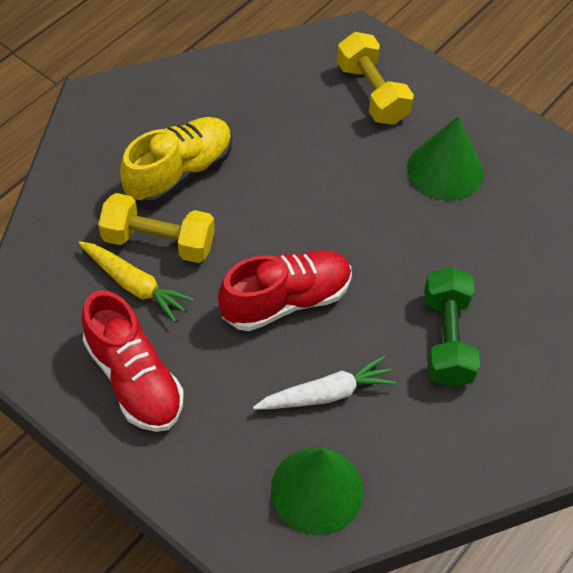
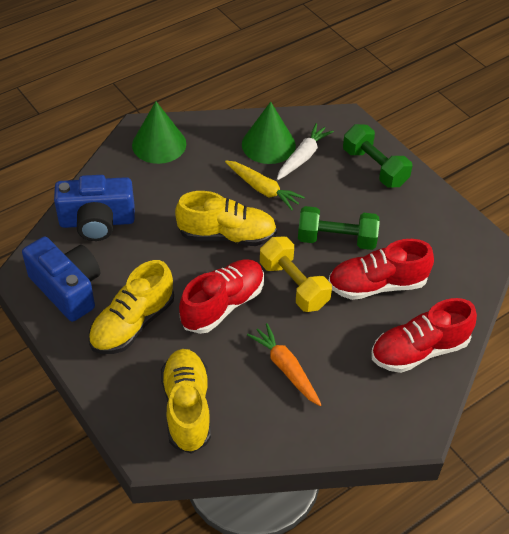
blue camera: none = 0 -> [22,237,100,322] [54,175,135,241] = 2
green dumbbell: [424,267,480,388] = 1 -> [298,206,380,250] [343,124,412,187] = 2
orange carrot: none = 0 -> [247,323,321,406] = 1
red shoe: [82,290,184,432] [218,250,352,331] = 2 -> [179,259,264,334] [328,239,434,300] [371,298,477,373] = 3
yellow dumbbell: [98,193,215,263] [337,32,414,125] = 2 -> [260,237,332,312] = 1
yellow shoe: [120,117,232,205] = 1 -> [89,260,174,354] [161,349,211,454] [175,191,277,246] = 3

